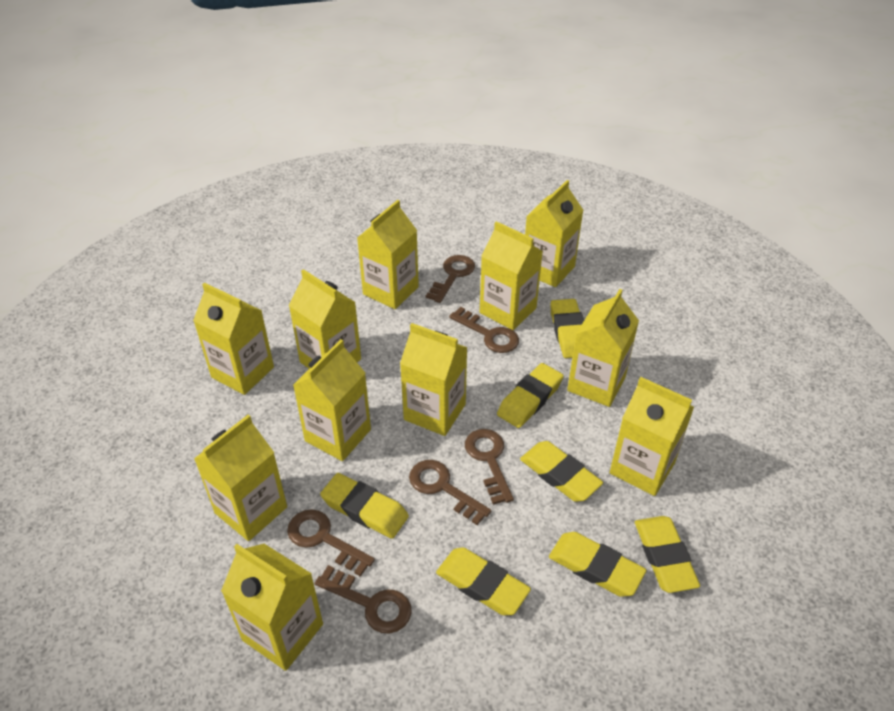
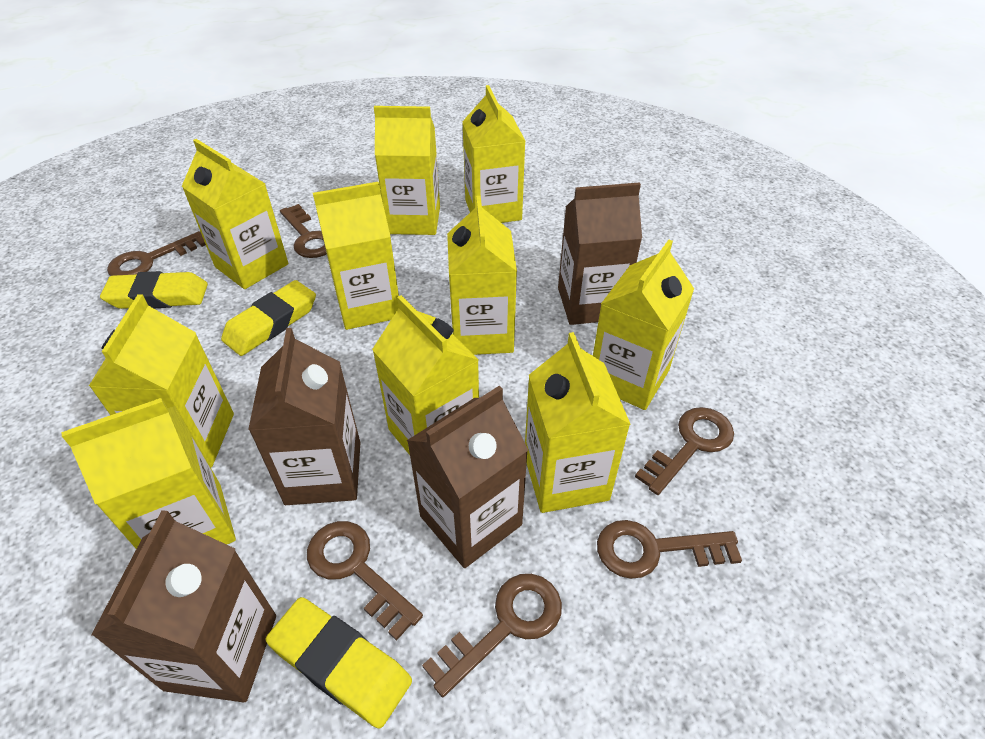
brown carton: none = 0 -> [91,510,276,702] [248,328,360,505] [407,386,528,568] [558,182,642,325] = 4
yellow carton: [193,283,274,395] [194,415,287,541] [221,544,323,671] [289,269,361,369] [293,339,371,461] [357,200,419,309] [400,323,468,436] [480,221,543,330] [525,180,583,287] [567,289,639,407] [610,377,694,496] = 11 -> [61,398,236,549] [89,294,234,467] [182,139,288,289] [313,182,399,330] [372,295,479,455] [374,106,440,235] [447,196,517,355] [462,85,525,223] [525,332,631,513] [593,240,694,410] = 10
yellow eraser: [320,473,409,539] [436,547,531,615] [497,363,564,428] [520,441,603,502] [549,532,646,597] [550,299,584,358] [635,516,700,593] = 7 -> [100,271,208,309] [221,280,316,356] [266,597,412,729] = 3

